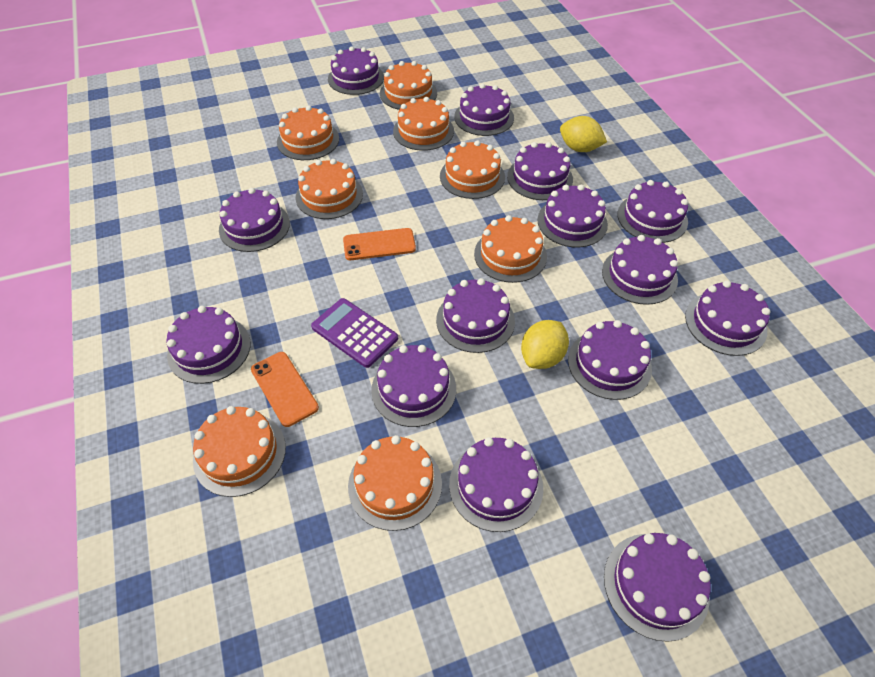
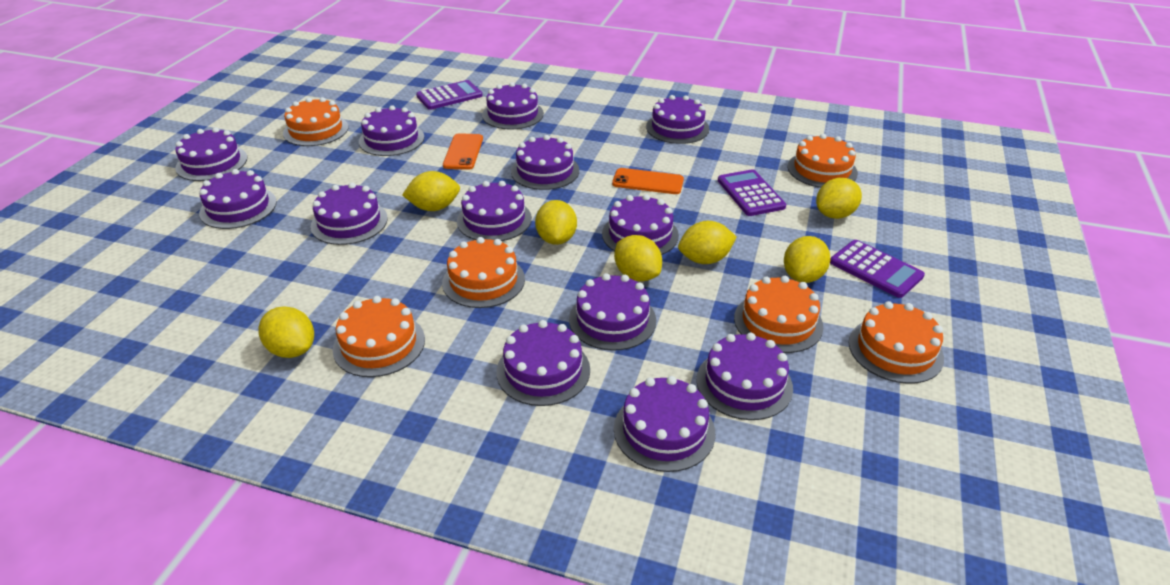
orange cake: [193,406,286,497] [277,105,339,160] [296,159,363,219] [348,435,442,531] [380,61,437,110] [393,97,454,151] [440,140,505,199] [474,215,547,283] = 8 -> [283,97,349,146] [332,296,425,377] [442,237,525,308] [734,276,823,353] [788,134,858,188] [849,301,944,384] = 6
purple cake: [166,306,251,384] [219,188,290,252] [328,46,384,95] [371,345,456,427] [436,278,515,353] [449,437,543,532] [454,83,514,136] [507,142,573,200] [537,185,608,247] [568,320,652,400] [602,235,678,305] [604,533,710,642] [617,180,688,243] [685,281,771,356] = 14 -> [175,127,247,181] [199,169,277,229] [311,183,388,245] [359,105,424,156] [457,181,532,241] [482,82,544,130] [497,320,590,406] [511,135,579,190] [569,273,656,351] [602,194,679,255] [614,376,715,472] [646,95,709,144] [696,333,793,420] = 13
purple calculator: [311,298,398,368] = 1 -> [416,80,483,110] [718,169,786,216] [830,240,925,298] = 3
yellow lemon: [521,320,569,369] [560,116,607,152] = 2 -> [258,306,314,358] [402,171,460,211] [535,200,577,245] [614,235,662,281] [678,221,737,264] [784,236,830,283] [816,178,862,219] = 7

